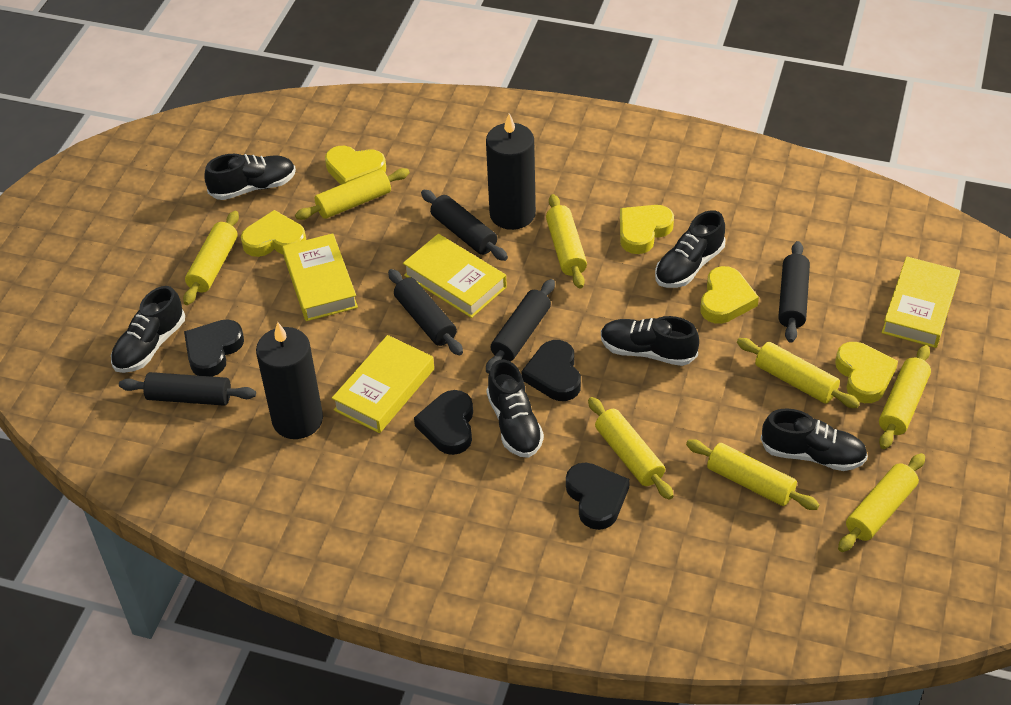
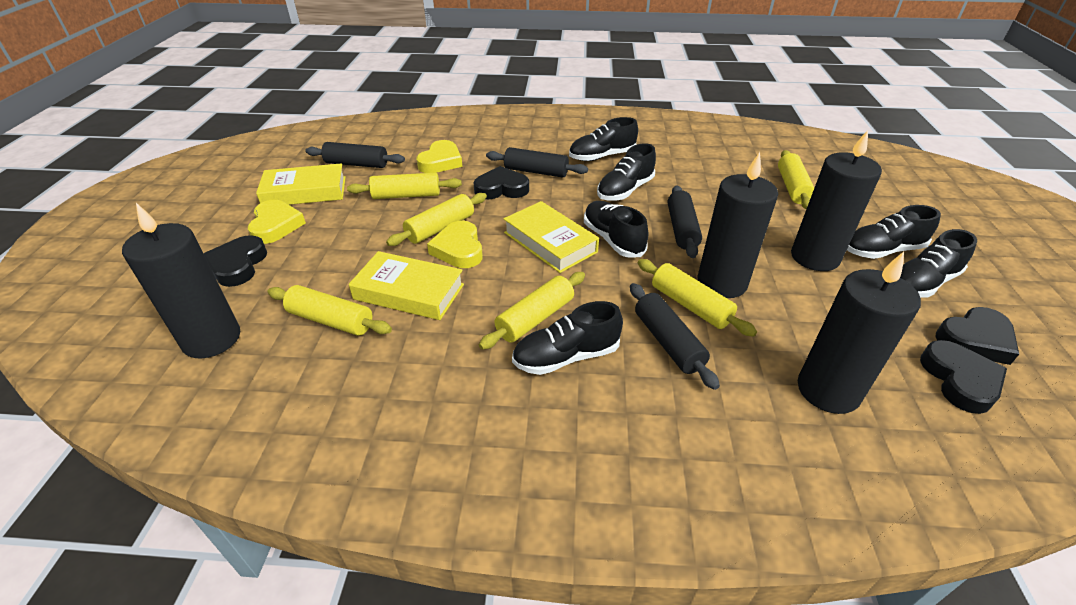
black candle: [256,322,323,439] [486,113,536,230] = 2 -> [122,203,240,359] [698,152,778,298] [791,130,882,271] [798,252,921,414] = 4
black rolling pin: [119,372,256,406] [388,269,463,355] [421,190,508,261] [486,279,555,374] [778,241,810,343] = 5 -> [305,142,405,168] [486,147,588,177] [630,283,720,390] [668,185,702,258] = 4
yellow book: [282,233,358,321] [332,335,434,433] [403,234,507,318] [882,256,960,348] = 4 -> [256,163,346,205] [349,251,464,320] [503,201,599,273] = 3
yellow heart: [241,210,306,257] [325,146,386,185] [620,205,674,254] [700,266,759,324] [835,342,898,403] = 5 -> [248,200,306,244] [416,140,462,173] [427,221,483,268] = 3
yellow rolling pin: [183,211,239,305] [295,168,410,220] [546,194,587,289] [588,397,674,500] [686,439,819,510] [737,338,860,408] [838,453,925,552] [879,345,931,449] = 8 -> [268,285,392,336] [347,173,462,199] [386,193,487,246] [479,272,585,350] [638,259,757,337] [778,150,814,209] = 6

